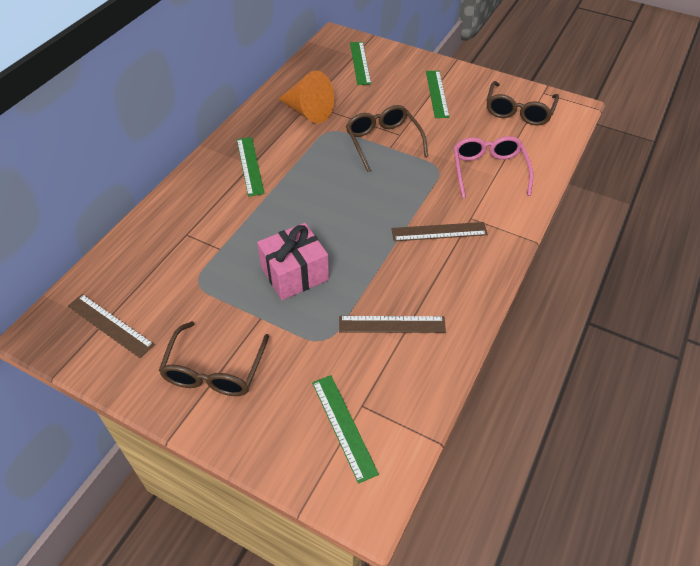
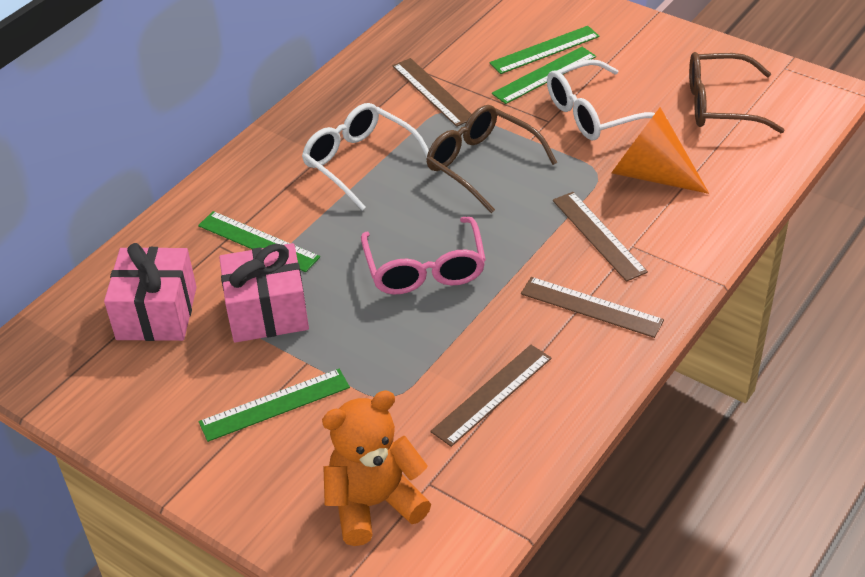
brown glasses: [159,321,269,396] [346,105,428,172] [486,81,559,126] = 3 -> [426,105,557,213] [689,52,784,133] = 2
brown ruler: [68,294,155,358] [339,316,446,333] [391,222,488,241] = 3 -> [392,58,472,127] [430,345,552,447] [521,277,664,338] [553,192,648,282] = 4
orange teddy bear: none = 0 -> [322,390,431,546] = 1
pink gift: [257,223,329,300] = 1 -> [104,243,197,341] [219,243,309,343] = 2
white glasses: none = 0 -> [302,103,429,210] [547,59,655,140] = 2

